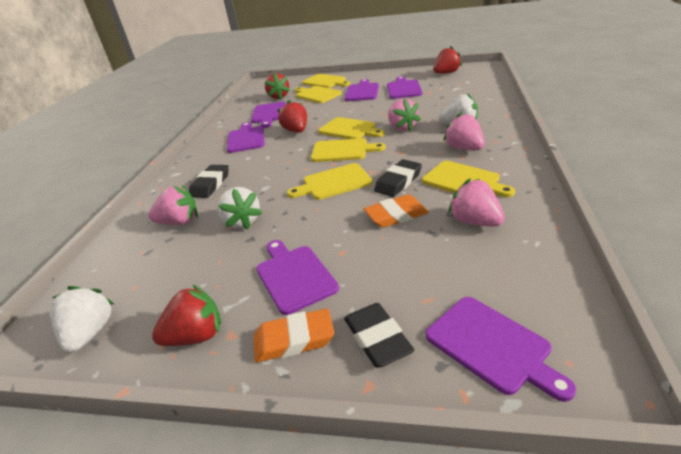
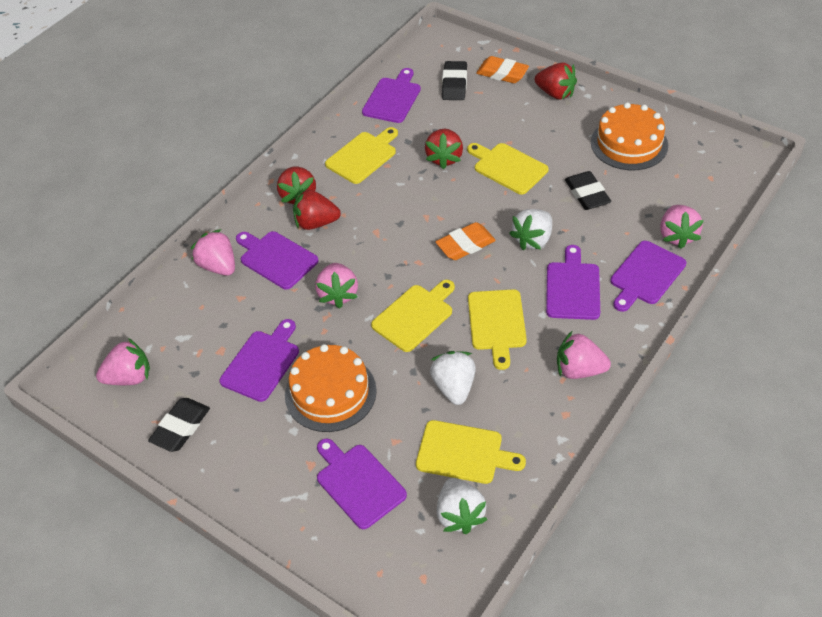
orange cake: none = 0 -> [285,344,377,432] [591,102,668,170] = 2
pink strawberry: [148,185,198,225] [388,98,421,132] [443,112,485,150] [448,178,505,226] = 4 -> [96,338,150,385] [191,229,235,276] [315,263,358,308] [557,331,611,379] [660,205,704,249] = 5
yellow cutting board: [287,163,373,200] [294,86,342,103] [302,74,350,88] [311,138,386,162] [318,117,384,139] [422,161,515,197] = 6 -> [325,127,398,184] [371,280,455,352] [416,420,526,484] [467,143,549,194] [468,289,527,370] = 5

